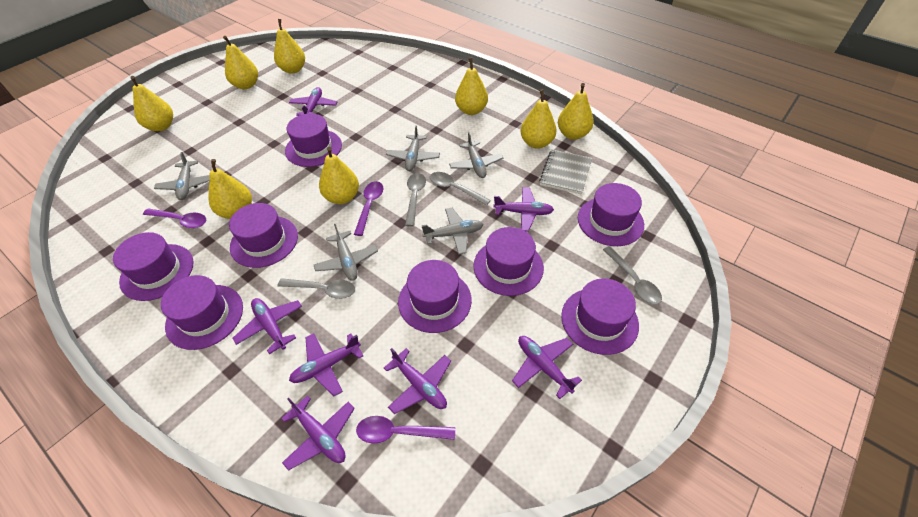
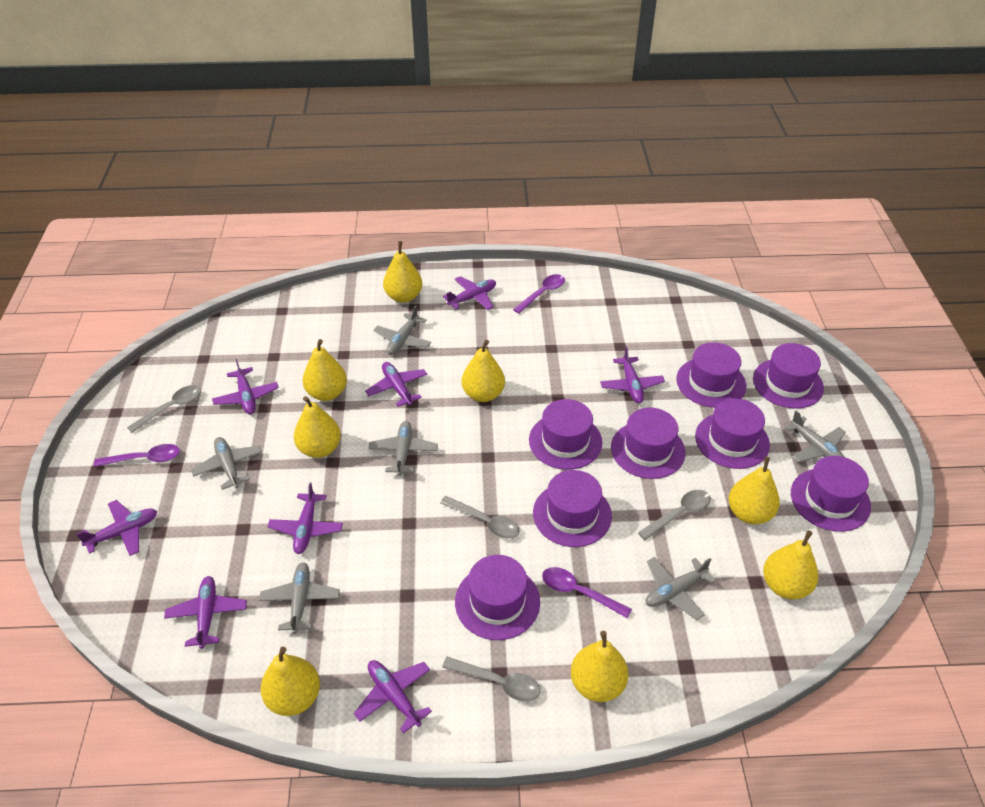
grey notebook: [539,150,592,195] = 1 -> none = 0
grey plane: [154,152,210,200] [314,224,378,281] [386,125,440,171] [422,208,484,255] [449,132,503,178] = 5 -> [191,437,262,490] [259,562,340,634] [368,421,438,476] [374,305,431,355] [646,557,716,620] [785,411,846,462] = 6
purple plane: [233,298,302,354] [281,395,355,471] [289,87,337,116] [289,333,363,396] [384,348,451,414] [493,187,554,232] [512,336,582,399] = 7 -> [76,500,157,556] [164,576,247,649] [212,359,279,414] [268,483,343,554] [354,660,432,734] [365,362,427,407] [443,276,496,310] [600,347,665,403] = 8

